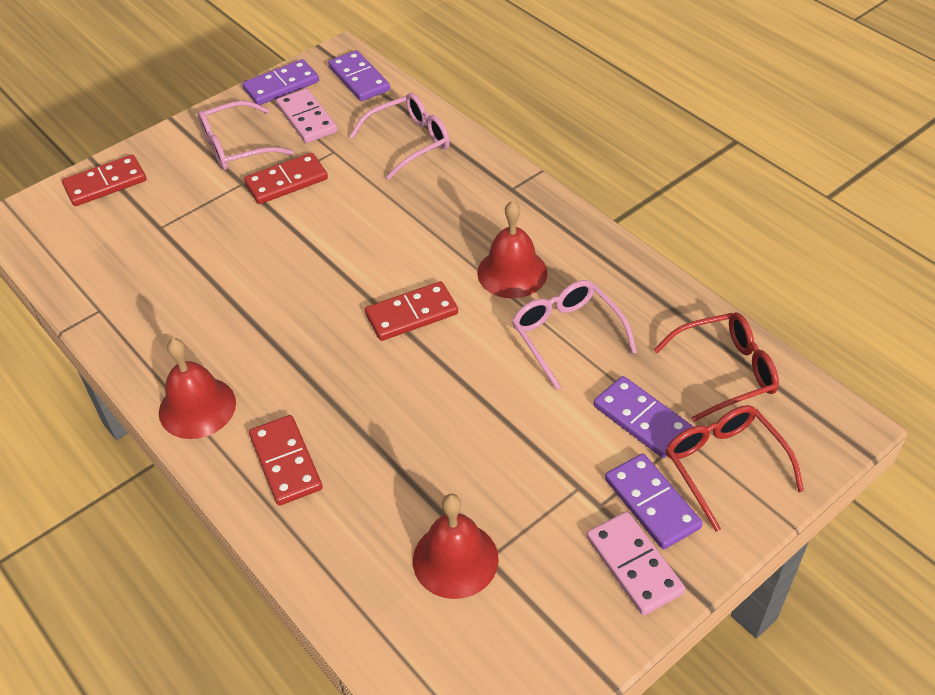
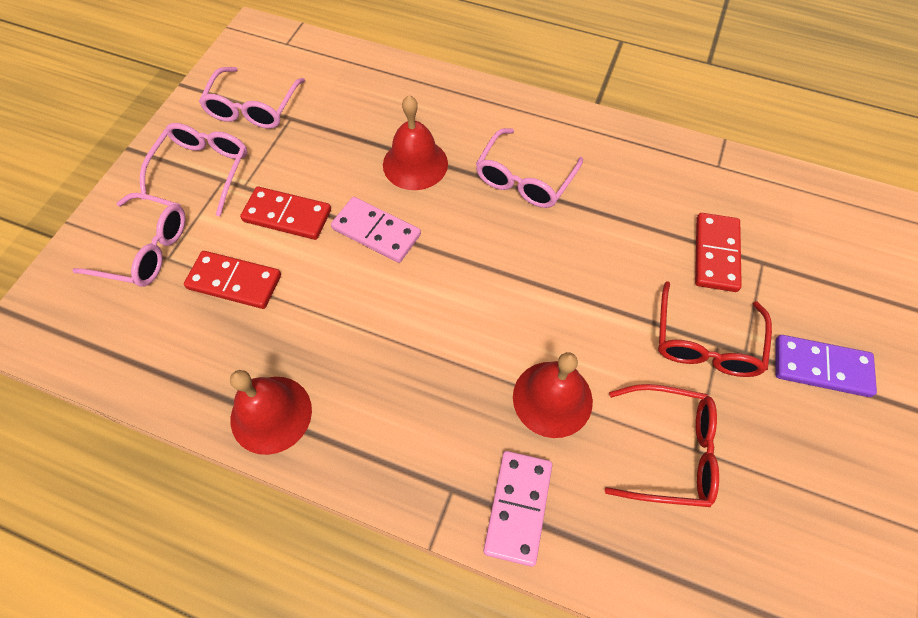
pink glasses: [198,101,294,170] [350,93,450,180] [512,280,637,390] = 3 -> [72,193,185,287] [140,123,247,216] [199,67,305,129] [476,128,583,208] = 4
purple domino: [242,59,319,105] [328,50,390,101] [593,376,693,458] [605,453,703,549] = 4 -> [775,335,877,397] = 1
red domino: [62,155,146,206] [244,153,328,204] [249,415,322,506] [365,281,458,341] = 4 -> [184,251,281,309] [240,187,331,240] [695,213,742,292] = 3

